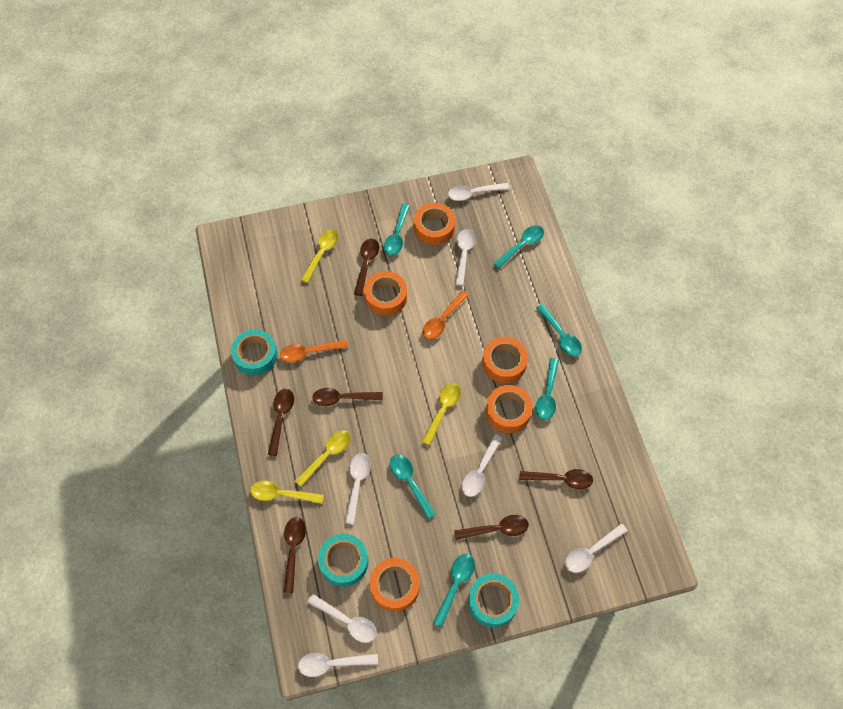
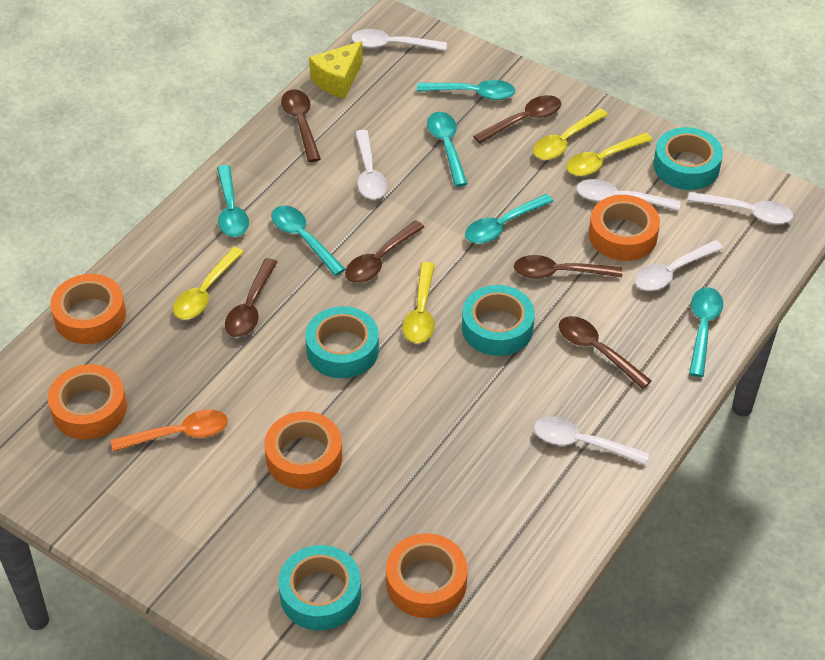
orange spoon: [280,340,348,362] [423,291,469,339] = 2 -> [111,409,228,452] = 1
turquoise tape: [231,329,278,376] [318,534,368,587] [468,573,519,627] = 3 -> [278,545,361,630] [305,306,379,378] [462,285,535,356] [654,127,723,190] = 4
white spoon: [298,653,378,677] [307,594,377,643] [345,453,371,525] [448,183,510,201] [455,229,476,286] [462,434,503,497] [565,523,628,573] = 7 -> [351,29,447,51] [355,130,387,199] [534,416,650,465] [576,179,681,211] [635,240,724,291] [687,192,793,224] = 6
yellow cheese: none = 0 -> [309,41,363,99] = 1

